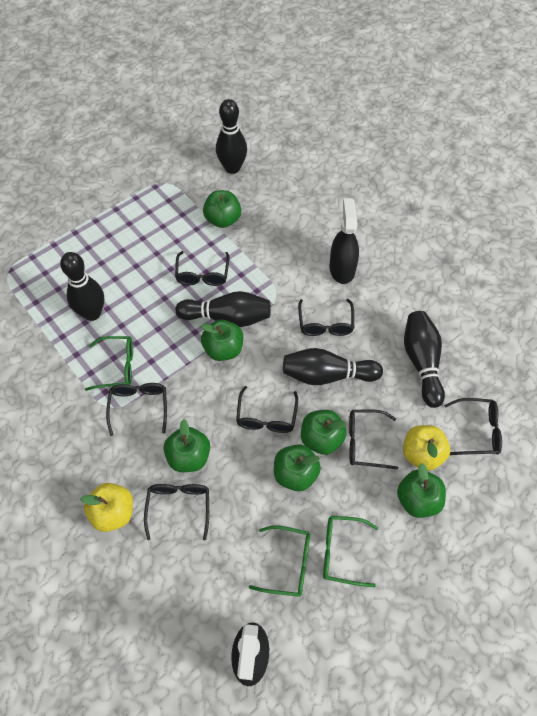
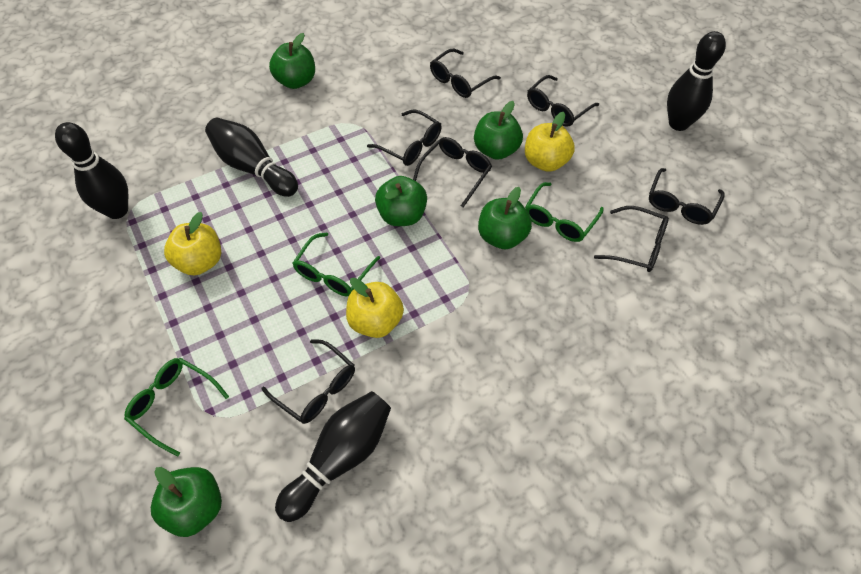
black bowling pin: [60,252,104,321] [175,291,271,327] [216,99,247,174] [283,348,383,385] [404,311,445,408] = 5 -> [55,122,128,219] [205,118,298,197] [275,391,391,522] [667,31,726,131] = 4
black spray bottle: [231,623,269,686] [330,198,359,284] = 2 -> none = 0
green apple: [164,419,210,472] [201,320,243,361] [203,190,241,228] [274,444,321,491] [301,410,347,455] [397,463,446,518] = 6 -> [151,467,222,537] [269,33,315,89] [375,176,427,226] [474,101,523,160] [478,187,532,249] = 5
yellow apple: [80,483,133,532] [403,425,450,471] = 2 -> [164,212,221,275] [346,277,404,338] [525,112,575,172] = 3

